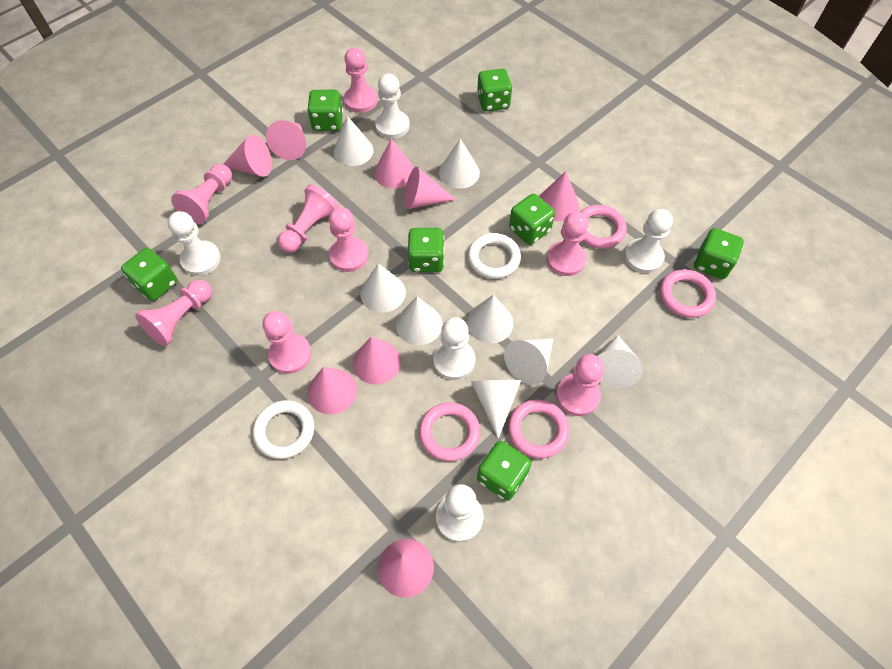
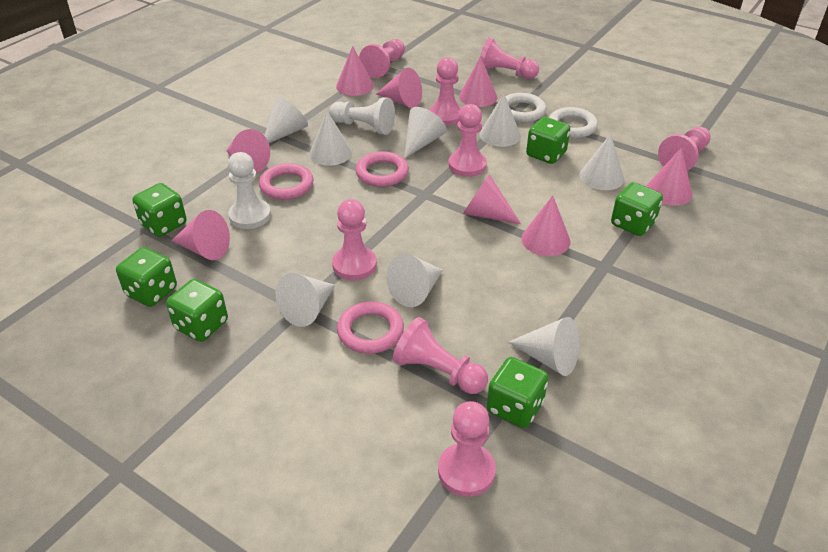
green dice: [121,248,178,301] [307,90,343,131] [408,228,444,272] [477,68,512,111] [477,441,532,501] [509,194,555,245] [694,228,744,279] = 7 -> [116,247,177,307] [132,183,187,237] [166,279,228,342] [487,357,548,428] [526,117,570,164] [611,182,663,236] = 6
pink ring: [419,402,481,461] [508,399,570,458] [580,205,627,249] [660,269,716,318] = 4 -> [259,163,314,200] [337,302,404,354] [356,151,409,187] = 3
white pawn: [167,211,221,276] [375,73,410,139] [433,317,475,380] [436,484,483,542] [624,209,673,273] = 5 -> [228,152,271,229] [329,97,395,135] = 2

